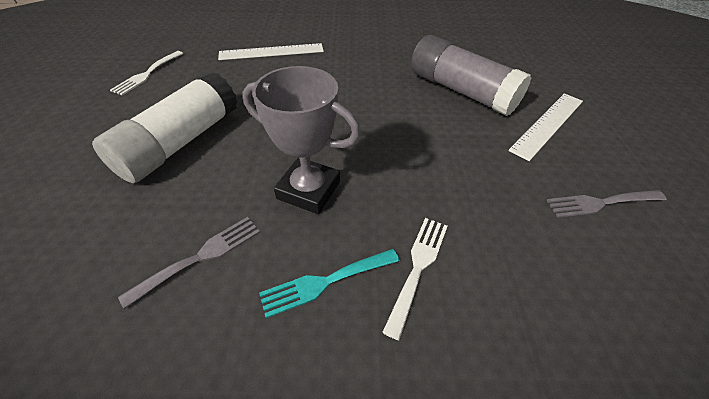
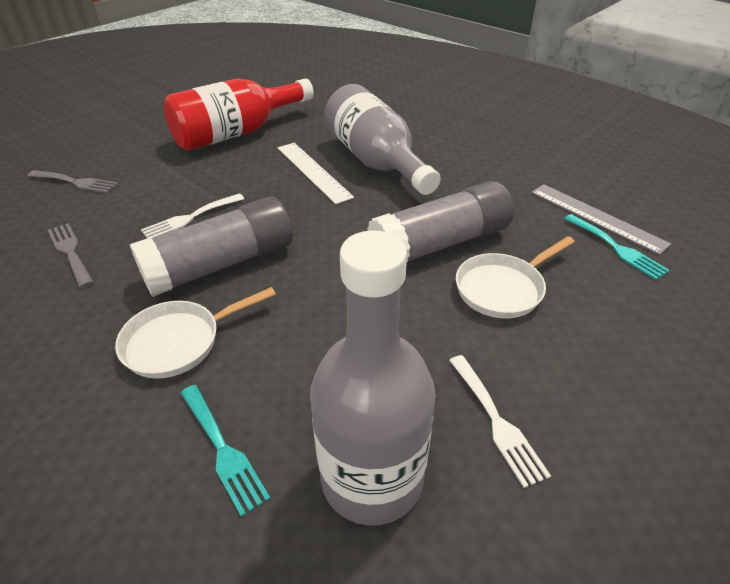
grey bottle: none = 0 -> [310,230,436,526] [325,84,441,195] = 2
grey glue stick: [411,35,532,116] = 1 -> [130,197,293,297] [367,181,514,262] = 2
grey ruler: none = 0 -> [531,184,671,255] = 1
grey trophy: [243,66,361,214] = 1 -> none = 0
red bottle: none = 0 -> [163,78,314,151] = 1
turquoise fork: [259,249,400,318] = 1 -> [181,385,271,517] [564,214,670,280] = 2
white glue stick: [92,71,238,183] = 1 -> none = 0
white pan: none = 0 -> [115,287,276,378] [456,236,575,318] = 2
white ruler: [218,43,324,60] [508,93,583,161] = 2 -> [278,143,354,204] = 1

